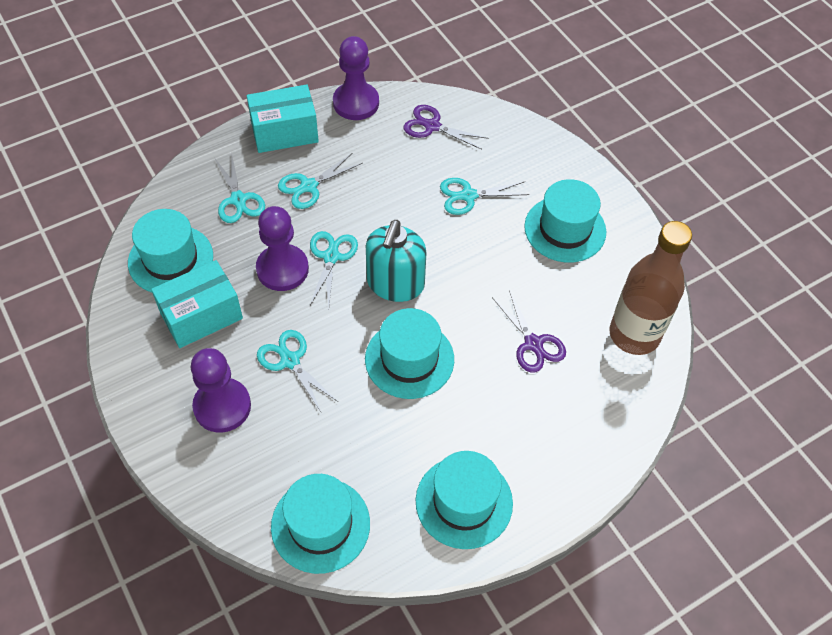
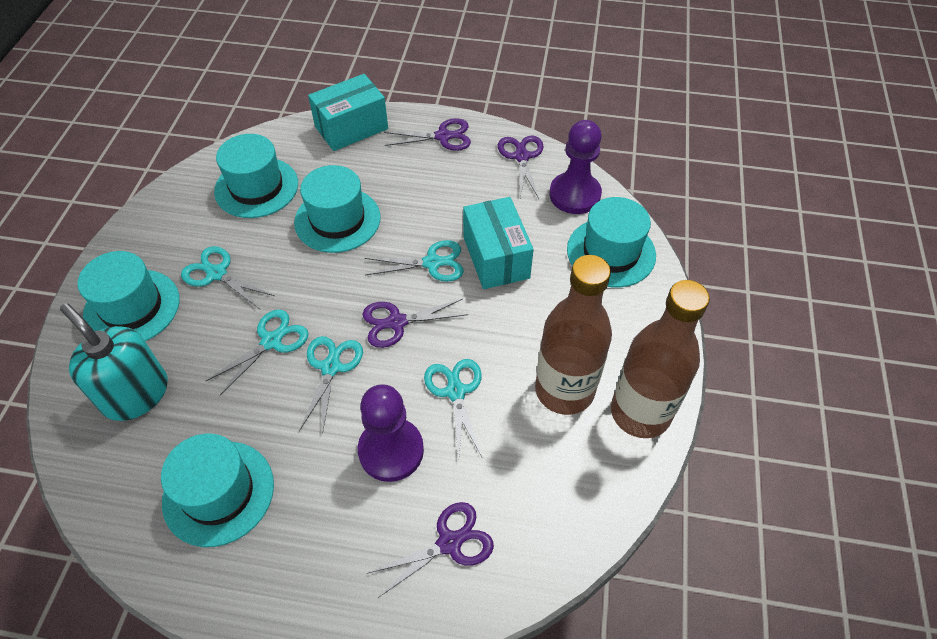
brown bottle: [610,221,692,355] = 1 -> [535,255,612,415] [611,280,710,438] = 2
purple pawn: [191,348,251,432] [256,206,309,291] [333,36,379,120] = 3 -> [358,384,424,482] [549,120,602,214] = 2
purple scissors: [404,105,489,150] [492,290,566,373] = 2 -> [363,299,468,348] [366,502,494,598] [384,118,471,151] [498,136,544,199] = 4

